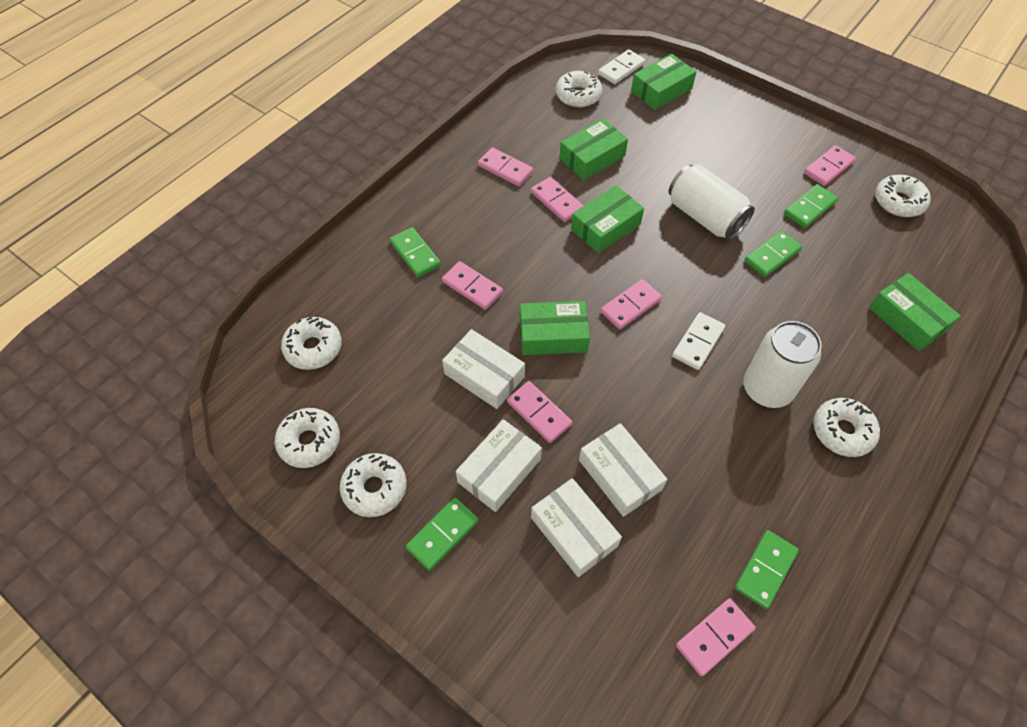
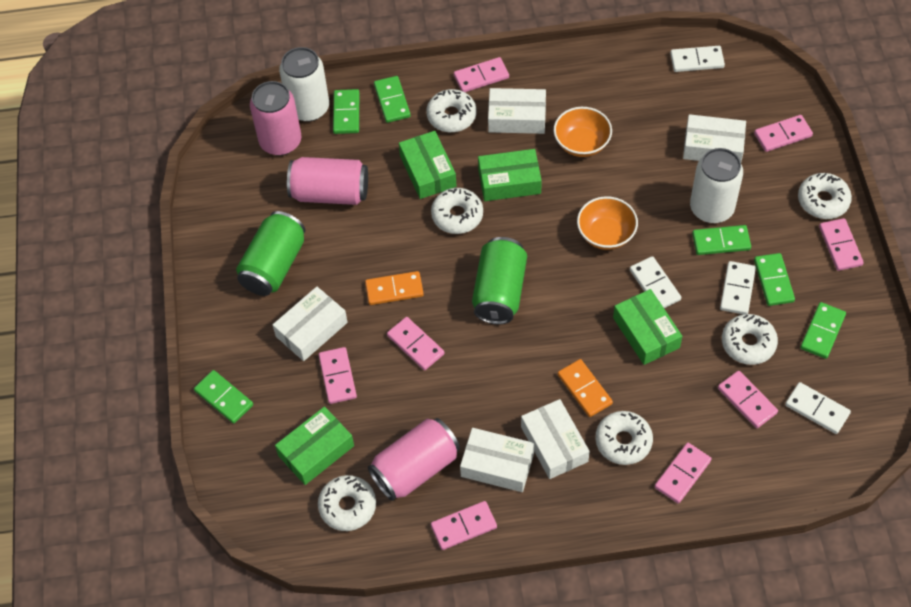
green box: [520,301,590,355] [559,118,628,180] [571,185,644,253] [631,54,696,110] [869,273,961,351] = 5 -> [275,406,354,485] [399,131,456,199] [478,149,542,201] [613,289,682,365] = 4
green can: none = 0 -> [236,211,305,296] [472,237,527,324] = 2
green domino: [390,227,441,277] [406,498,479,571] [735,530,799,609] [744,231,803,277] [784,184,838,228] = 5 -> [194,370,253,424] [333,89,359,134] [374,76,411,123] [692,225,751,255] [754,253,795,306] [800,302,846,359] = 6
orange bowl: none = 0 -> [553,107,612,157] [577,196,638,250] = 2
orange domino: none = 0 -> [365,271,424,305] [558,359,613,417] = 2
pink can: none = 0 -> [250,81,301,156] [287,157,368,205] [368,418,460,501] = 3
pink domino: [442,261,503,310] [478,148,533,186] [507,381,573,443] [531,177,584,222] [601,279,662,329] [676,599,756,676] [804,145,856,186] = 7 -> [318,347,357,404] [387,317,444,370] [431,501,497,550] [454,57,509,92] [655,443,712,503] [718,371,778,428] [754,115,813,152] [819,218,864,271] = 8
white box: [442,329,525,409] [456,419,542,512] [531,478,622,577] [579,423,667,517] = 4 -> [273,287,348,361] [460,428,534,492] [488,88,546,134] [521,399,590,479] [683,114,746,161] = 5
white domino: [598,49,645,84] [672,312,725,370] = 2 -> [630,256,681,308] [670,46,725,72] [720,261,756,314] [785,382,851,434] = 4

